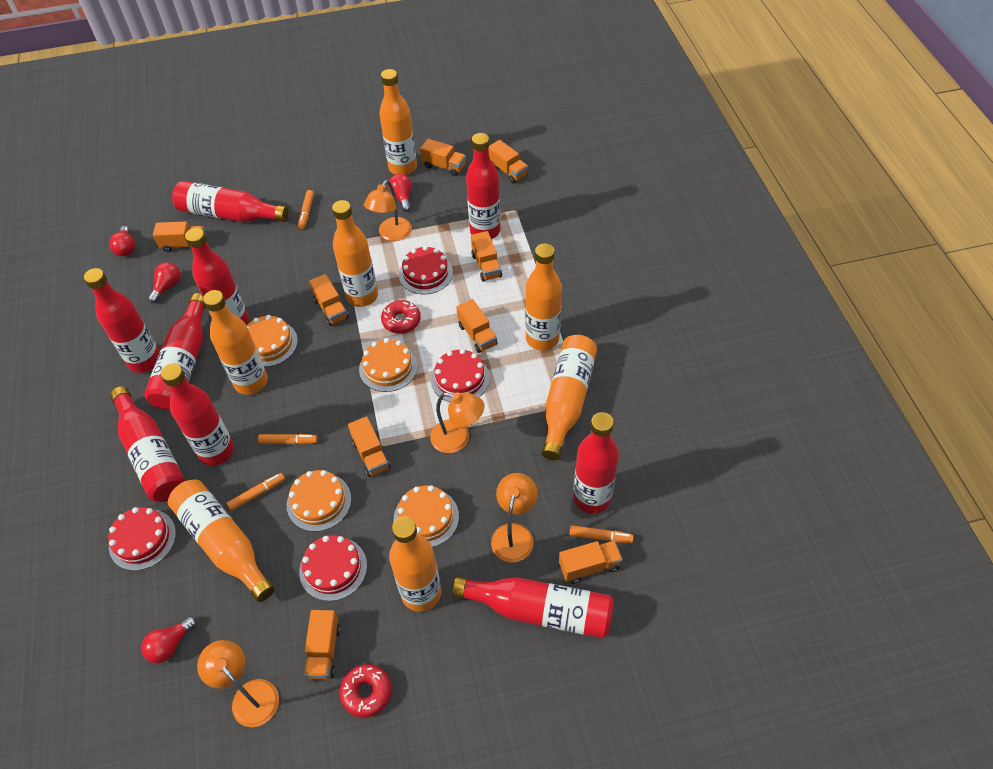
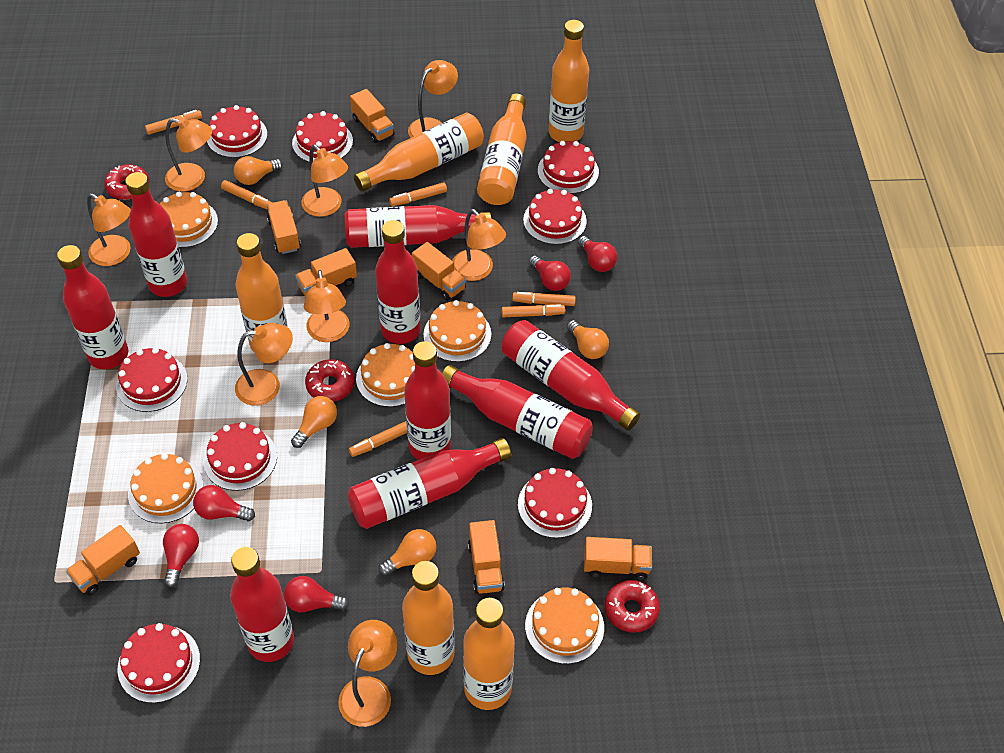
orange bottle: [168,480,275,602] [203,290,268,395] [332,200,378,307] [379,69,417,175] [389,516,441,612] [525,243,562,350] [542,335,597,460] = 7 -> [235,233,288,353] [354,113,484,192] [402,561,455,675] [463,598,515,710] [477,94,527,205] [549,20,589,142] = 6
orange cake: [247,315,298,367] [287,470,351,532] [359,338,418,392] [394,485,459,547] = 4 -> [128,453,204,523] [160,192,218,248] [356,343,415,407] [423,300,491,362] [525,587,604,664] = 5
orange lamp: [197,640,279,727] [364,180,412,241] [430,392,485,453] [491,473,538,562] = 4 -> [87,193,131,266] [165,117,212,192] [235,323,293,406] [302,145,348,217] [304,270,349,342] [338,620,398,727] [408,60,458,138] [452,209,506,281] = 8
orange light bulb: none = 0 -> [234,156,283,185] [291,396,337,448] [378,529,437,576] [567,320,609,359] = 4
orange marker: [227,473,285,511] [258,434,318,445] [298,190,314,229] [569,525,634,543] = 4 -> [145,110,202,135] [221,180,272,210] [349,421,407,457] [389,182,447,206] [502,304,565,317] [512,292,576,306] = 6
orange truck: [153,221,206,252] [304,610,341,680] [309,274,349,326] [348,416,390,477] [420,139,466,176] [456,299,498,353] [471,231,502,282] [488,140,528,184] [559,540,623,584] = 9 -> [66,525,140,595] [267,200,301,254] [295,248,357,297] [350,89,395,143] [412,242,466,301] [468,520,505,594] [584,537,652,580] = 7
red cake: [108,507,176,571] [299,535,367,601] [399,246,453,294] [431,349,490,402] = 4 -> [116,347,187,412] [118,623,200,703] [203,422,277,491] [207,105,267,158] [292,111,353,162] [518,468,592,538] [523,189,587,245] [538,141,599,194] = 8
red donut: [339,664,391,718] [381,300,421,334] = 2 -> [104,164,149,200] [305,359,355,402] [605,580,660,633] = 3
red light bulb: [109,226,135,256] [141,616,197,663] [148,262,181,303] [388,174,411,212] = 4 -> [163,524,199,588] [193,485,255,522] [284,576,349,612] [529,256,571,291] [578,236,617,272] = 5

